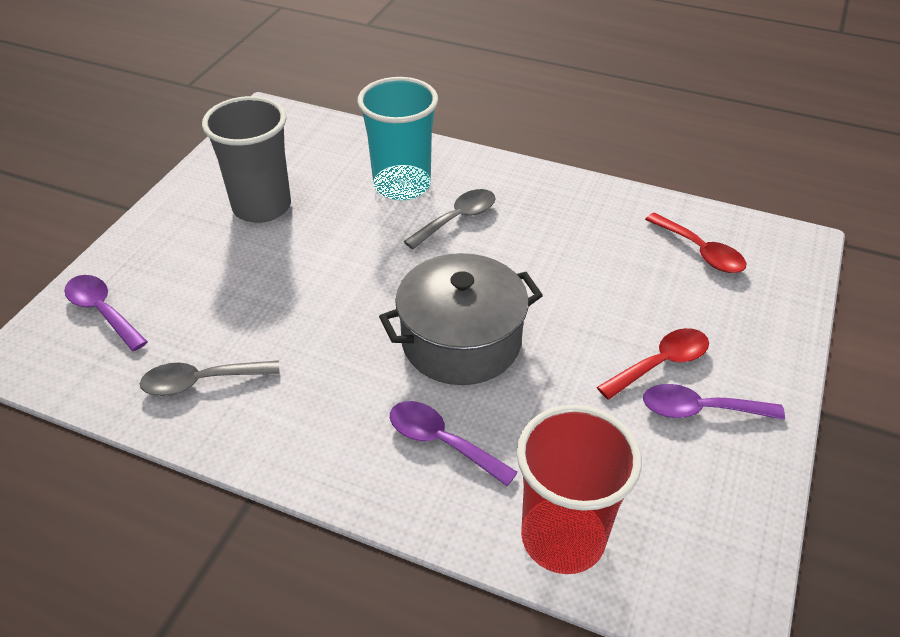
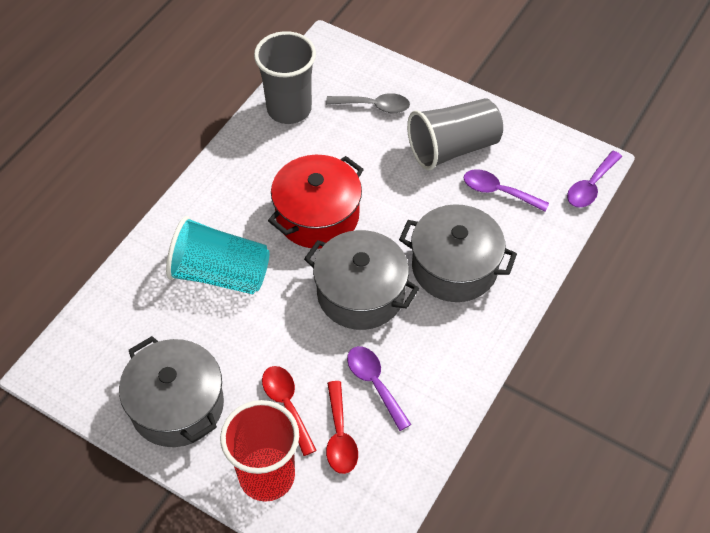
grey cup: [202,96,291,223] = 1 -> [254,31,316,124] [407,98,503,171] = 2
grey pot: [379,253,543,385] = 1 -> [119,336,224,447] [304,230,419,330] [399,204,517,302] = 3
grey spoon: [140,360,280,396] [403,189,496,249] = 2 -> [326,93,410,113] = 1
red pot: none = 0 -> [268,155,364,249] = 1

